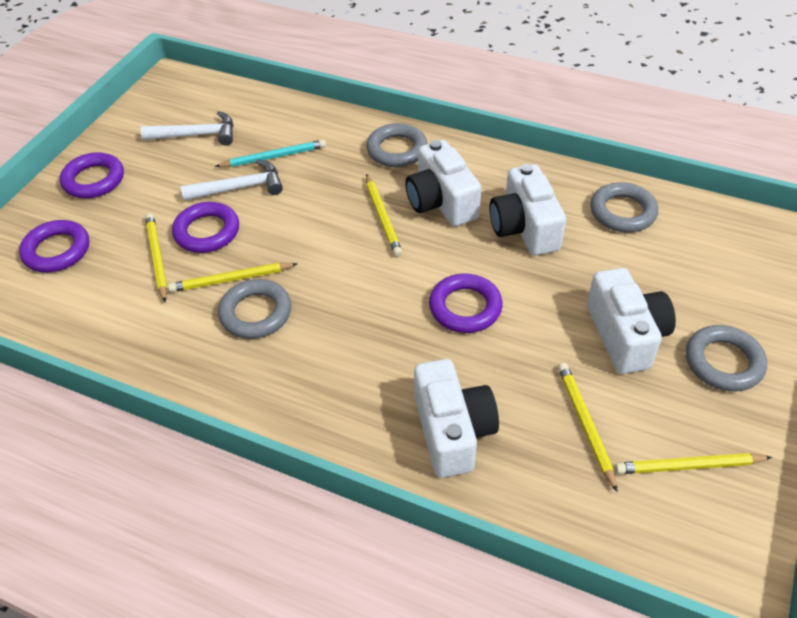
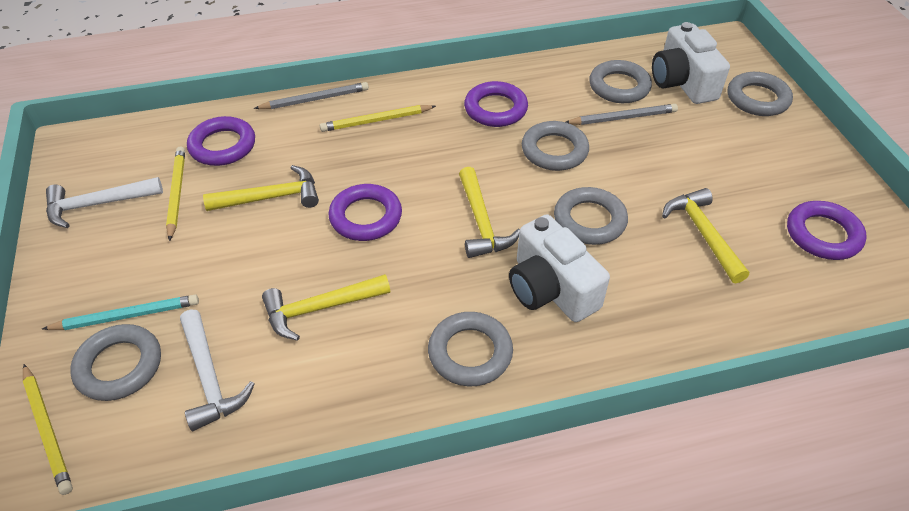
grey pencil: none = 0 -> [254,82,369,109] [566,104,678,125] = 2
grey ring: [218,279,291,339] [366,123,427,167] [590,182,658,232] [686,325,767,391] = 4 -> [70,324,161,401] [428,312,513,386] [522,121,589,171] [554,187,628,245] [589,60,652,103] [728,72,793,116] = 6
white camera: [405,140,481,226] [414,359,499,478] [490,164,566,255] [587,268,676,374] = 4 -> [509,214,610,322] [652,22,730,104] = 2
yellow hammer: none = 0 -> [203,165,319,211] [262,274,390,341] [459,167,520,258] [662,188,749,283] = 4
yellow pencil: [145,213,168,302] [168,263,298,292] [366,174,402,256] [558,363,618,492] [615,453,772,474] = 5 -> [23,364,73,495] [166,147,185,241] [320,105,436,132] = 3

